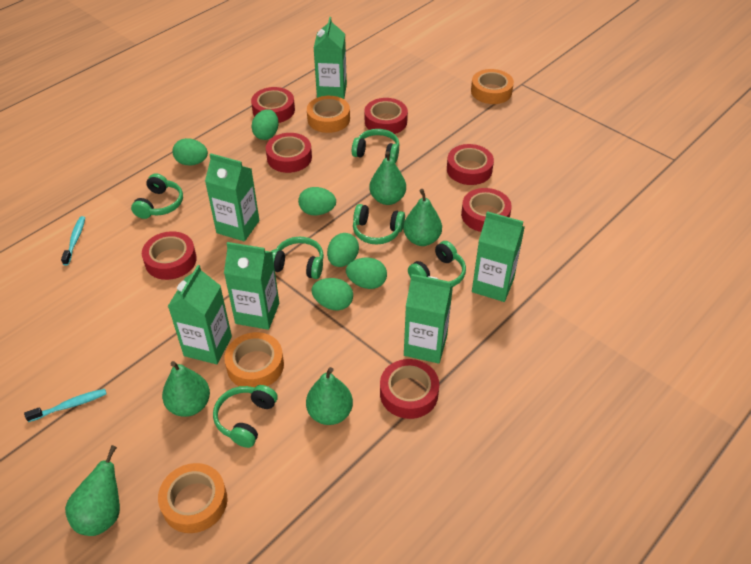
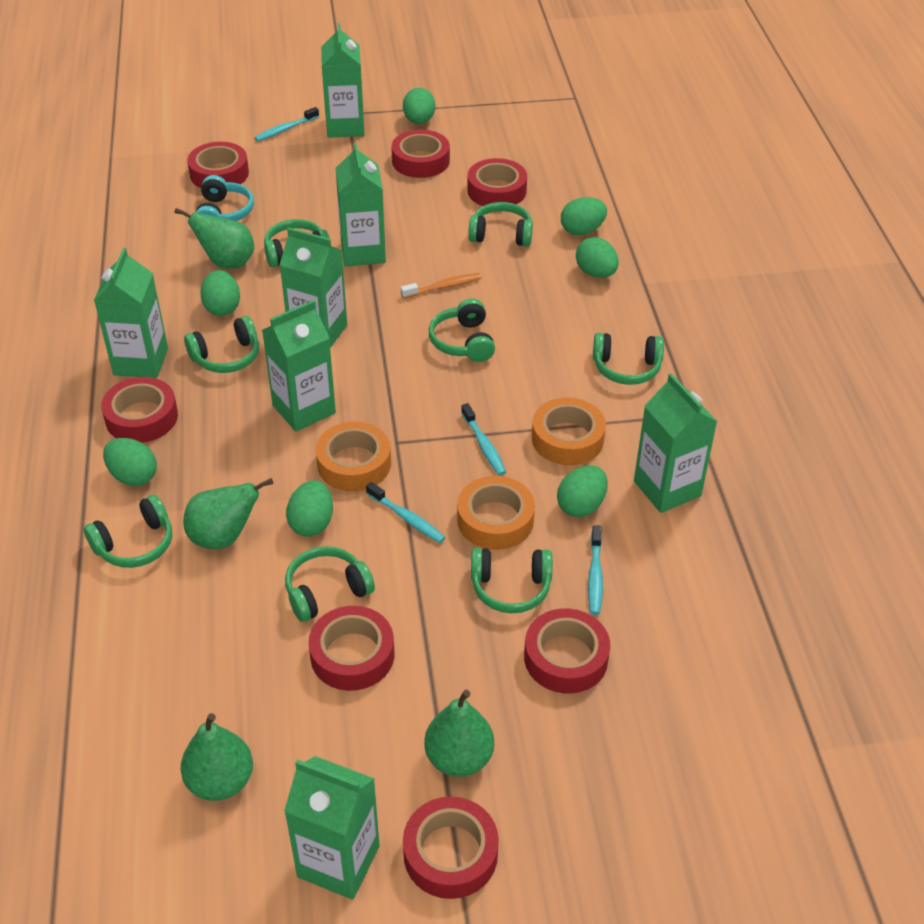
green carton: [168,265,232,364] [205,153,259,241] [224,242,279,330] [314,17,347,99] [404,274,453,364] [472,211,525,302] = 6 -> [94,248,168,378] [262,300,336,432] [280,227,347,348] [284,756,380,900] [321,23,364,138] [336,143,386,266] [634,373,717,513] = 7
green egg: [173,138,208,166] [251,109,279,140] [298,187,336,215] [311,278,353,311] [327,233,359,267] [346,258,387,289] = 6 -> [103,438,157,486] [200,270,240,316] [286,480,333,537] [403,88,435,124] [557,465,608,517] [561,197,607,235] [576,237,619,278] = 7
green headphones: [131,173,183,219] [213,385,278,448] [271,237,324,279] [352,129,400,163] [353,204,405,244] [408,241,466,287] = 6 -> [84,495,172,568] [184,316,259,373] [264,219,330,267] [285,546,375,622] [429,299,495,362] [468,202,533,247] [471,548,553,613] [593,333,664,385] = 8
green pear: [65,445,120,536] [162,361,210,417] [306,367,353,425] [369,151,406,205] [403,189,442,246] = 5 -> [174,208,255,269] [181,713,253,801] [183,478,273,549] [424,690,494,777] = 4
orange tape: [158,463,227,533] [224,332,284,387] [307,96,350,133] [471,69,514,104] = 4 -> [316,422,391,491] [457,476,535,550] [532,398,606,465] = 3
orange toothbrush: none = 0 -> [401,273,482,299] = 1
turquoise headphones: none = 0 -> [196,175,254,221] = 1
turquoise toothbrush: [24,389,106,422] [61,216,85,265] = 2 -> [254,107,319,141] [366,482,446,543] [461,403,506,476] [588,525,603,615] = 4

